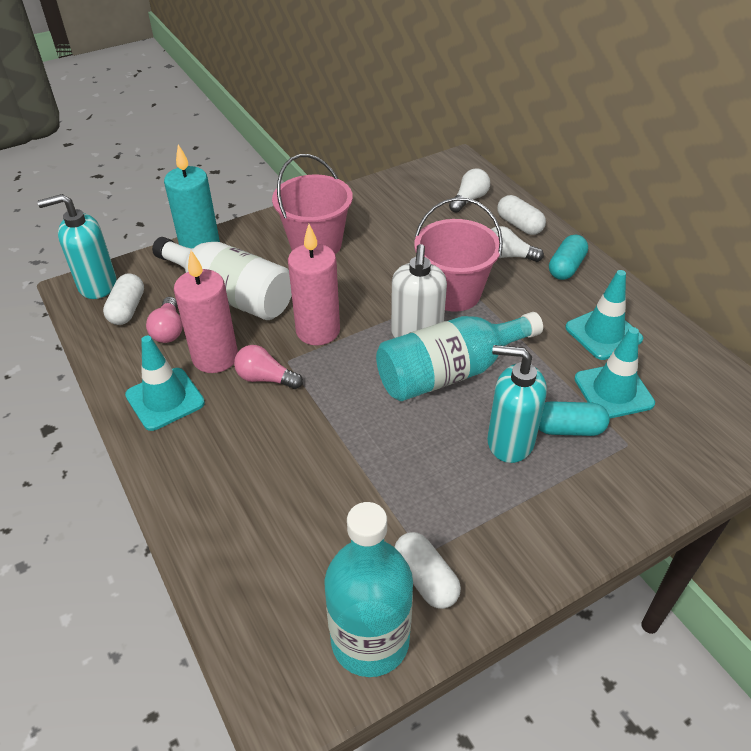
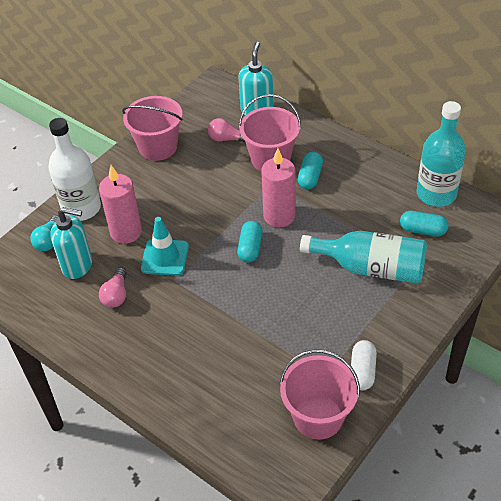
pink bucket: [272,154,353,254] [414,197,503,312] = 2 -> [122,96,183,161] [239,94,301,171] [280,349,360,440] = 3
turquoise candle: [164,144,220,248] = 1 -> none = 0
turquoise capsule: [539,401,610,436] [549,235,588,280] = 2 -> [237,221,263,263] [298,152,323,189] [400,211,449,236] = 3
turquoise light bulb: none = 0 -> [30,215,59,251] = 1
turquoise traffic cone: [125,336,205,431] [565,270,643,360] [574,327,655,419] = 3 -> [141,217,189,276] = 1
white capsule: [103,273,144,325] [394,532,461,609] [497,195,546,235] = 3 -> [351,340,377,390] = 1
white light bulb: [449,169,490,213] [491,226,544,262] = 2 -> none = 0
white soap dispenser: [391,244,447,338] = 1 -> none = 0

